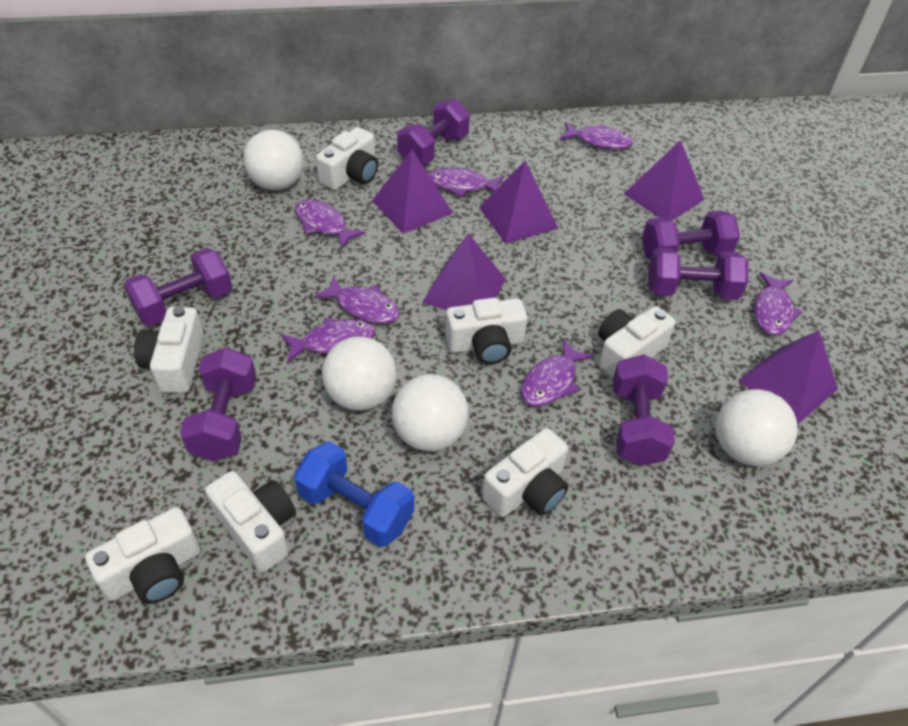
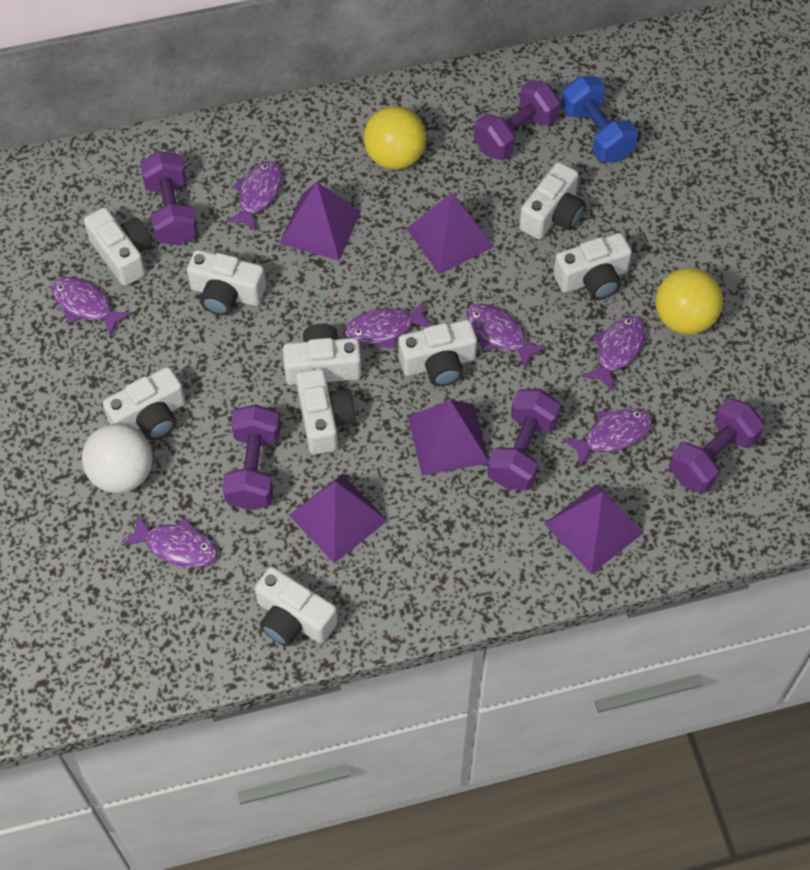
purple dumbbell: [124,248,232,326] [180,347,257,461] [397,99,470,165] [613,355,675,466] [642,210,740,260] [648,248,748,300] = 6 -> [140,151,198,245] [223,404,281,510] [474,80,560,160] [487,389,561,490] [669,398,764,493] = 5
white ball: [244,130,303,190] [322,336,397,411] [392,374,469,451] [716,389,797,466] = 4 -> [82,423,153,493] = 1
white camera: [85,507,200,604] [134,306,204,393] [205,471,296,573] [316,127,378,190] [445,298,527,364] [482,428,568,517] [598,306,675,378] = 7 -> [84,207,152,286] [103,367,185,440] [187,250,266,315] [255,567,338,646] [283,324,362,385] [296,368,355,455] [398,320,477,386] [519,162,585,239] [553,233,632,300] = 9
yellow ball: none = 0 -> [364,106,426,170] [656,268,723,335] = 2

